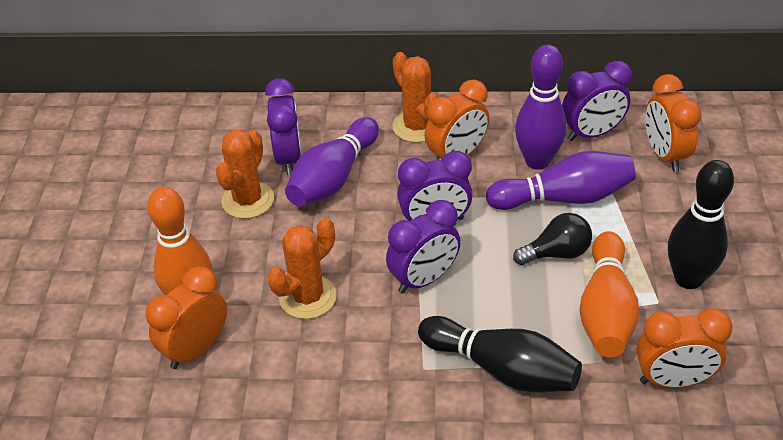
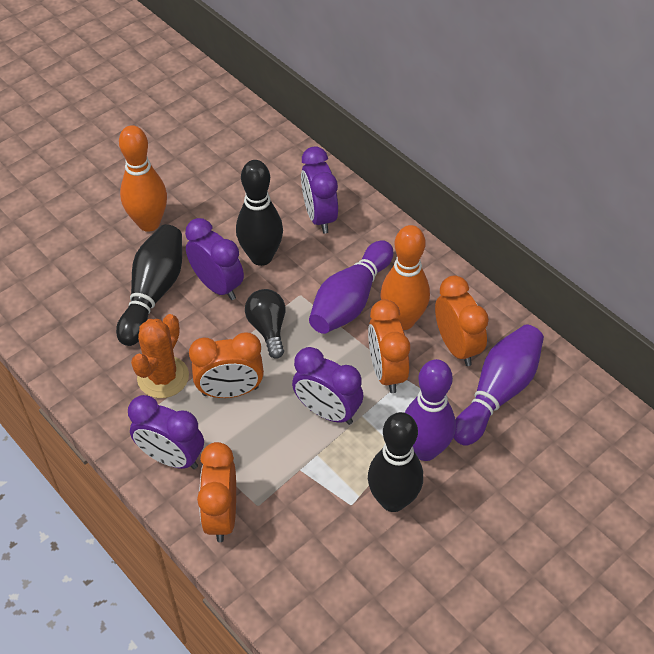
black bowling pin: [418,316,582,392] [668,160,734,289] = 2 -> [116,224,182,346] [236,160,283,266] [368,412,423,512] = 3
orange cactus: [216,129,274,219] [267,218,337,319] [392,52,438,143] = 3 -> [131,314,189,398] = 1

